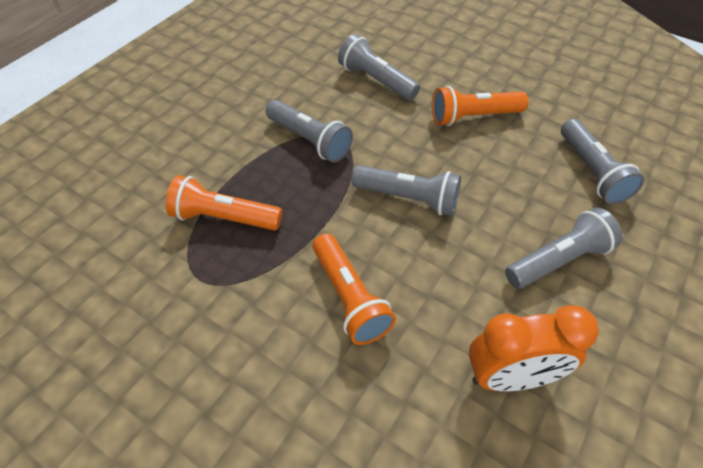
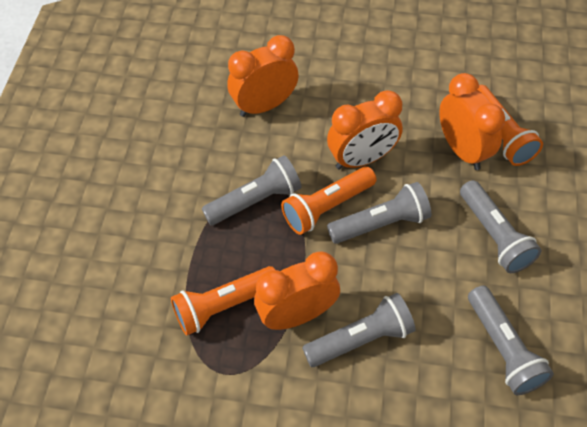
orange clock: [469,305,599,391] = 1 -> [227,35,299,117] [254,251,340,330] [327,90,403,169] [439,73,505,170] = 4

